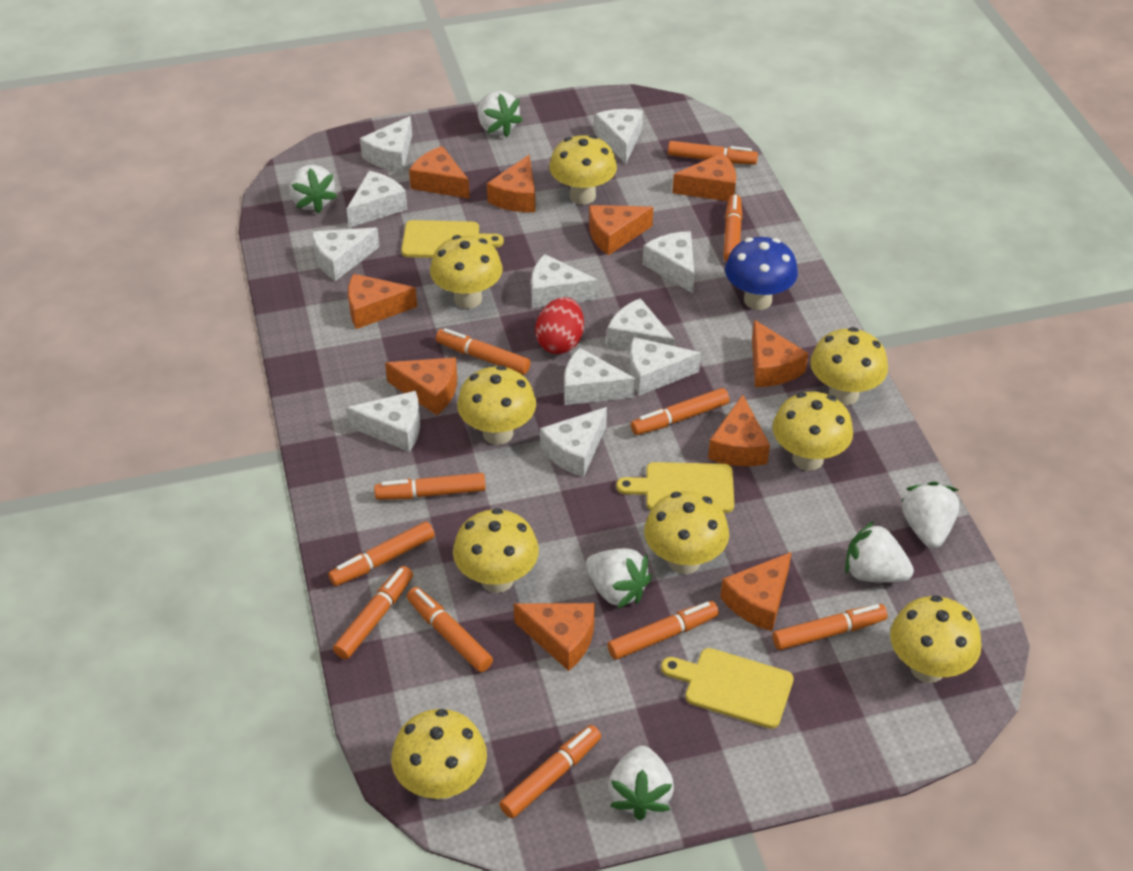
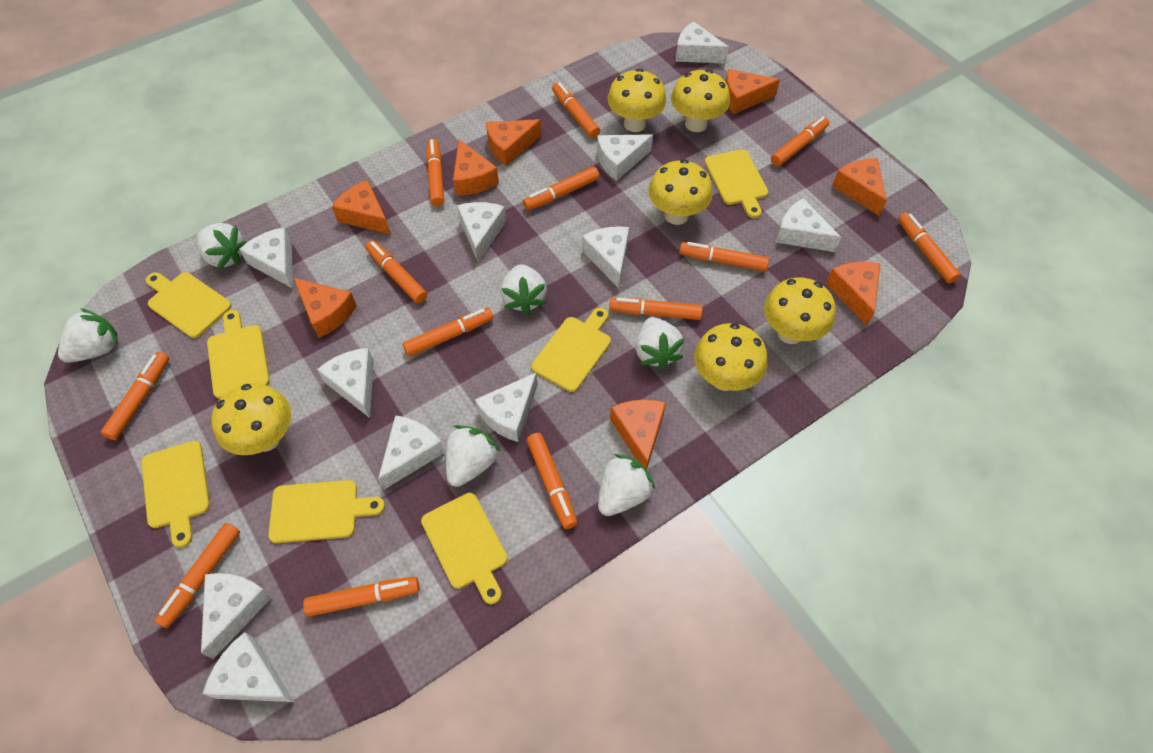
blue mushroom: [725,237,798,310] = 1 -> none = 0
orange cheese: [348,274,417,329] [385,357,457,415] [409,146,470,199] [487,155,535,212] [514,603,595,671] [589,205,653,255] [672,153,736,201] [708,395,770,466] [720,552,792,631] [752,320,808,387] = 10 -> [294,278,357,338] [332,180,391,234] [453,139,499,196] [486,119,541,166] [610,399,666,470] [726,69,780,114] [826,262,881,326] [832,158,887,216] = 8
orange marker: [328,521,435,586] [333,566,413,659] [374,473,486,500] [407,587,493,672] [436,328,531,375] [499,725,601,819] [607,601,719,660] [631,388,729,435] [668,141,758,165] [724,194,742,262] [773,604,888,650] = 11 -> [101,352,169,440] [154,523,240,628] [303,577,419,617] [366,240,427,303] [403,308,493,357] [426,139,444,206] [523,167,599,210] [527,433,577,529] [552,82,600,138] [609,298,703,320] [679,242,769,272] [771,117,829,166] [898,212,961,284] = 13
red egg: [535,297,584,354] = 1 -> none = 0
yellow cutting board: [401,220,504,258] [616,462,734,513] [661,648,794,729] = 3 -> [141,441,210,548] [146,272,232,338] [207,310,270,399] [268,480,385,543] [421,493,507,604] [531,308,611,392] [705,149,768,218] = 7
yellow mushroom: [391,709,487,800] [430,235,502,309] [453,508,539,593] [457,365,536,445] [549,135,617,204] [644,491,729,574] [773,392,853,471] [810,327,888,405] [890,595,982,683] = 9 -> [211,383,291,455] [607,69,666,132] [648,159,713,225] [671,70,730,132] [694,323,767,391] [764,278,836,344] = 6

